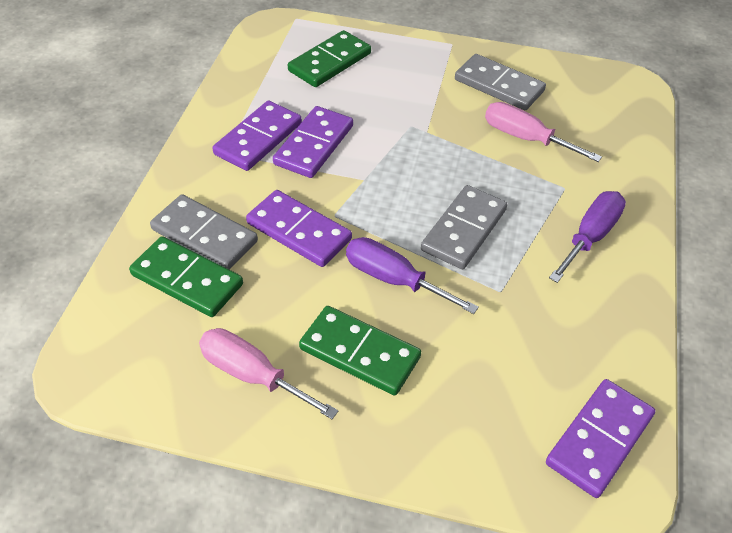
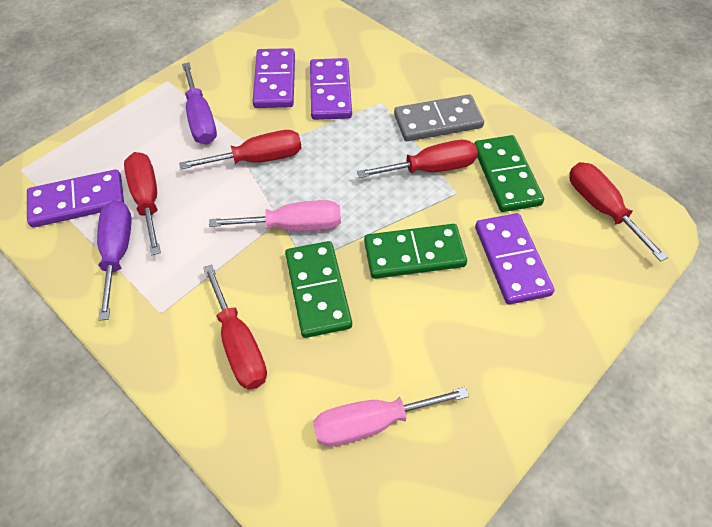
grey domino: [150,194,258,270] [421,185,507,269] [455,54,546,110] = 3 -> [394,94,484,141] = 1
red screwdriver: none = 0 -> [124,152,161,255] [179,130,302,169] [203,264,267,390] [357,140,478,178] [569,162,668,261] = 5

